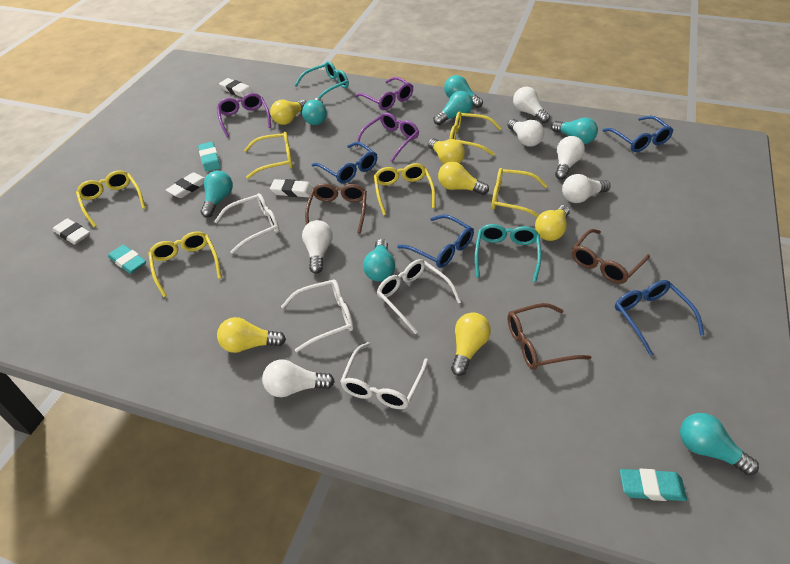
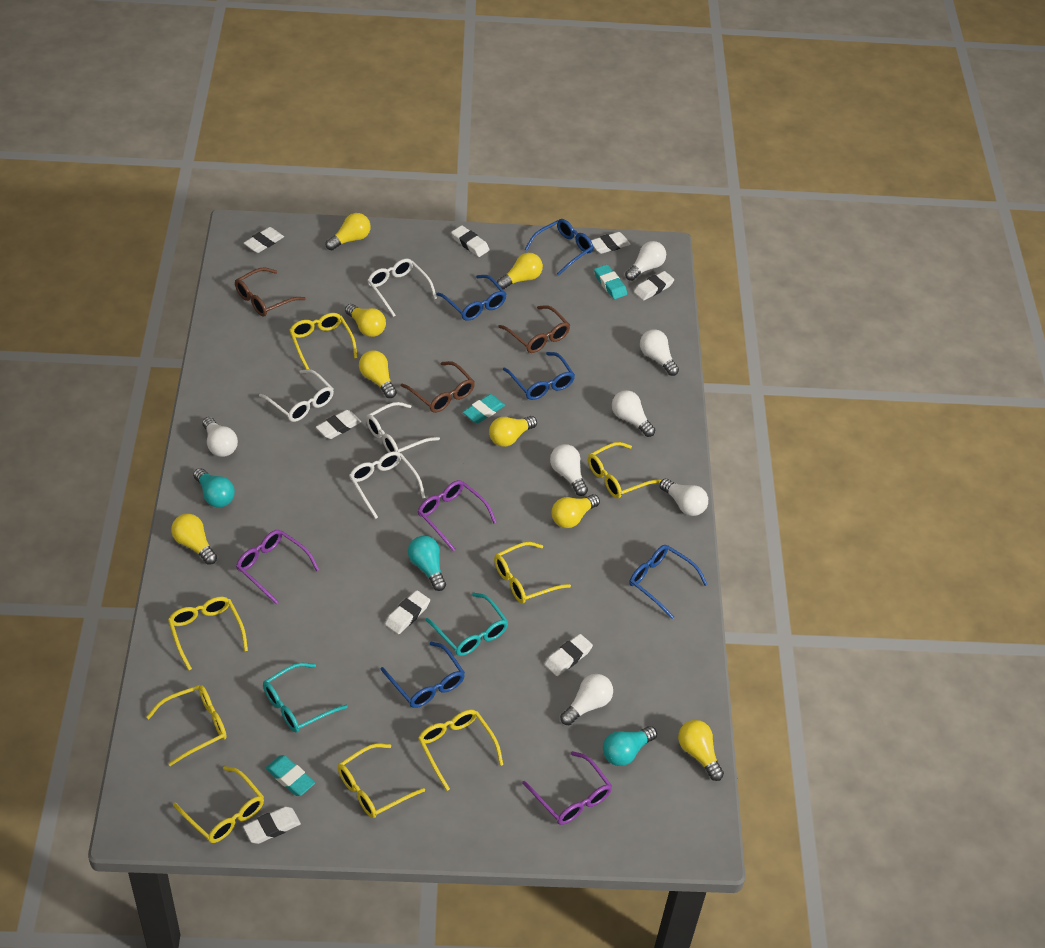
blue glasses: [312,142,377,184] [397,214,474,268] [602,116,673,152] [615,280,705,356] = 4 -> [380,641,465,708] [436,275,507,321] [503,352,575,400] [525,219,593,276] [629,545,708,619] = 5
turquoise light bulb: [201,171,233,217] [302,98,327,125] [363,239,395,282] [434,91,473,125] [444,75,483,108] [551,117,598,144] [680,413,759,475] = 7 -> [193,468,235,508] [408,536,446,591] [603,726,657,766] = 3
white eraser: [53,218,90,245] [166,172,205,198] [219,78,253,97] [270,179,314,197] = 4 -> [243,807,301,844] [244,227,284,253] [316,410,361,439] [385,590,430,634] [451,225,490,257] [544,634,593,676] [591,232,631,254] [634,271,674,301] = 8
white light bulb: [262,360,335,397] [302,220,333,274] [508,119,544,147] [513,87,550,123] [555,136,585,180] [562,174,610,203] = 6 -> [202,417,238,457] [550,444,588,496] [560,674,613,725] [612,390,655,437] [625,241,666,281] [640,329,679,376] [659,478,708,516] = 7
yellow glasses: [76,170,146,228] [148,231,222,297] [244,132,293,179] [374,163,435,215] [449,111,502,156] [492,168,548,218] = 6 -> [146,685,227,766] [168,597,248,671] [173,766,264,843] [289,313,358,369] [338,743,425,818] [418,709,503,791] [494,542,571,604] [588,442,661,498] = 8
yellow light bulb: [217,317,286,353] [270,100,306,125] [428,138,465,164] [438,161,489,195] [451,312,491,376] [535,205,570,241] = 6 -> [171,514,217,565] [326,213,370,250] [345,304,386,337] [359,351,397,398] [489,416,537,447] [497,253,543,289] [551,494,600,528] [678,720,724,781] = 8

